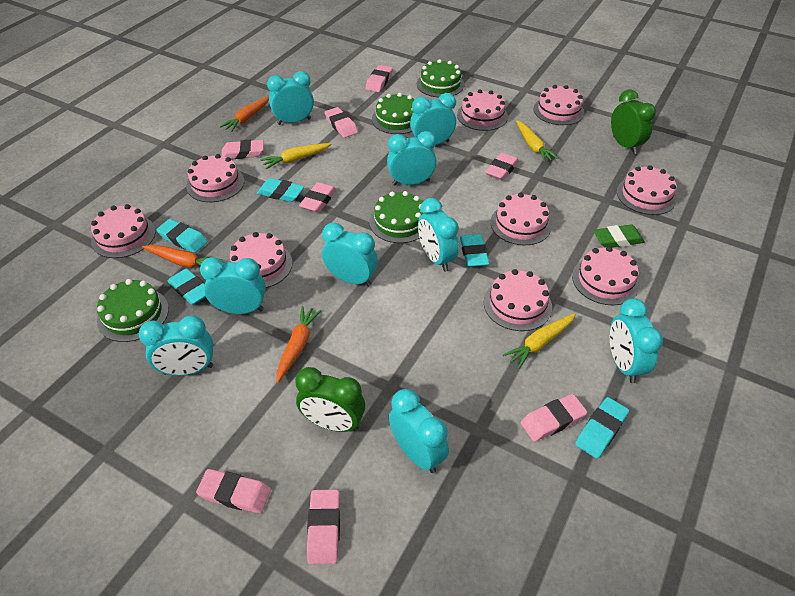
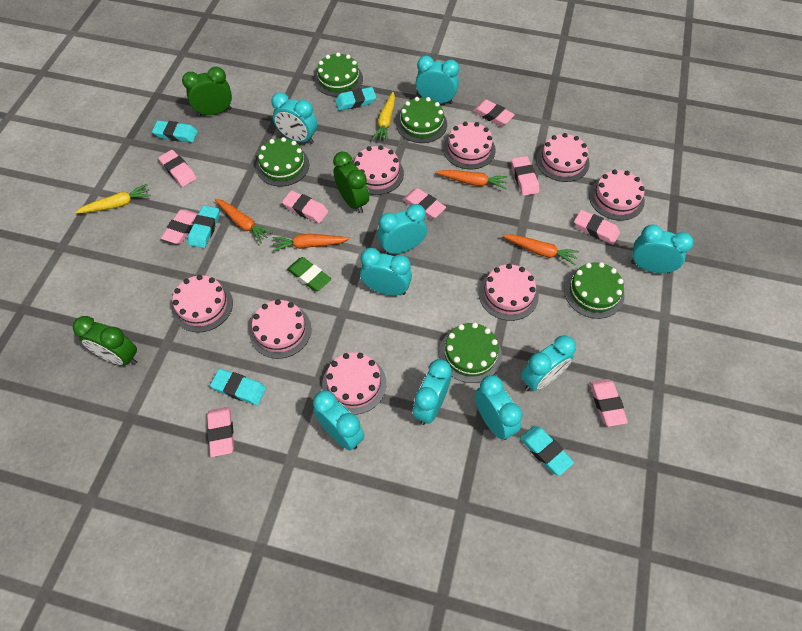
green cake: [97,279,169,342] [370,191,424,243] [372,93,415,134] [417,59,464,98] = 4 -> [256,137,309,186] [314,52,363,97] [396,97,447,143] [439,323,502,383] [564,262,625,319] = 5
green clock: [295,367,365,432] [611,90,656,154] = 2 -> [73,316,137,365] [182,66,232,116] [333,151,369,213] = 3
orange carrot: [142,245,222,268] [220,96,269,132] [276,306,322,383] = 3 -> [215,199,273,243] [272,234,350,252] [435,170,508,189] [502,234,579,265] = 4
pink cake: [91,204,156,258] [186,154,244,202] [229,232,292,288] [457,89,508,131] [484,269,552,331] [490,193,552,245] [533,85,585,125] [572,246,640,305] [617,165,677,215] = 9 -> [172,275,233,332] [249,299,311,359] [322,352,386,415] [354,145,404,195] [443,121,496,169] [479,264,539,321] [536,133,590,182] [589,170,645,221] = 8
pink eraser: [196,469,271,514] [221,140,264,159] [299,182,337,213] [307,490,340,564] [324,107,358,138] [365,65,393,92] [485,153,519,180] [521,394,587,442] = 8 -> [158,150,197,187] [161,209,198,244] [207,407,234,457] [282,190,329,223] [402,188,446,219] [473,100,515,126] [511,156,539,196] [574,210,620,245] [590,379,628,427] = 9
yellow carrot: [260,143,332,169] [503,313,576,369] [516,121,559,163] = 3 -> [75,184,151,214] [372,92,395,142] = 2

